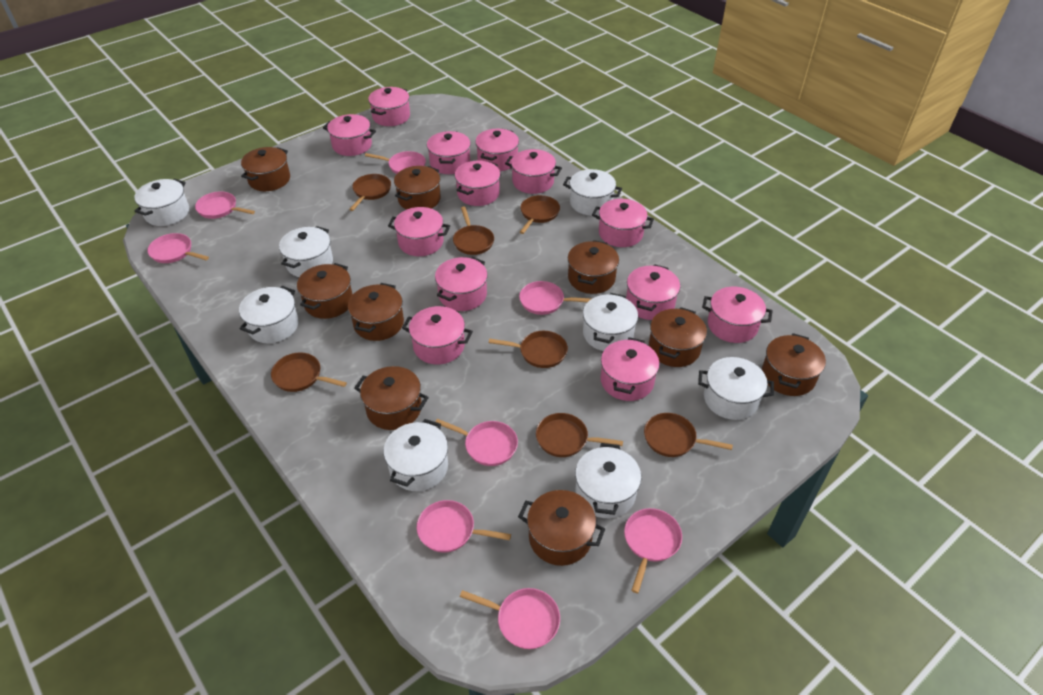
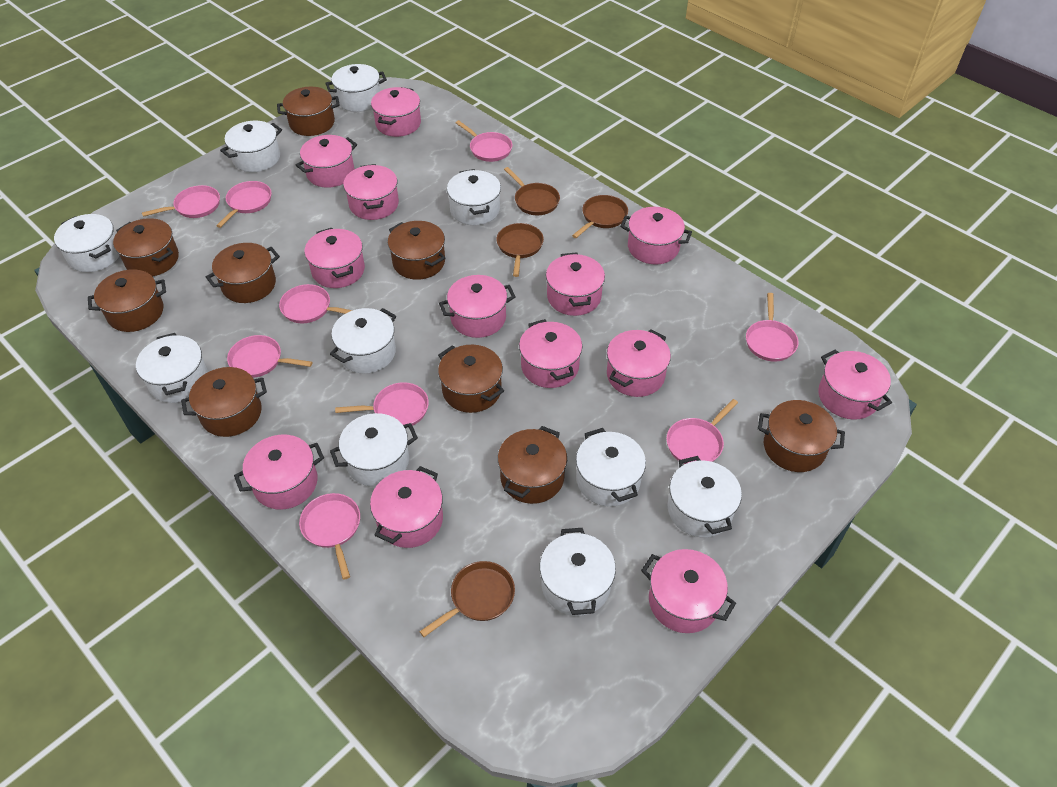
brown pan: [271,353,347,392] [349,174,391,211] [453,207,494,255] [489,331,568,368] [520,195,560,234] [536,413,623,457] [644,413,733,457] = 7 -> [419,561,515,637] [497,223,544,277] [504,167,560,215] [572,195,628,238] = 4
pink pan: [148,233,209,263] [195,191,255,219] [365,151,426,174] [417,500,511,553] [435,419,518,466] [460,588,560,649] [519,281,592,315] [624,508,682,593] = 8 -> [142,185,220,218] [216,181,271,228] [227,335,312,378] [279,284,353,323] [299,493,360,580] [335,382,429,426] [456,120,512,162] [667,399,738,464] [746,293,799,362] = 9
white pot: [134,179,189,226] [239,286,299,343] [279,226,333,277] [384,419,448,491] [563,169,622,216] [575,443,641,518] [583,293,638,351] [698,357,774,420] = 8 -> [54,214,120,272] [136,333,208,403] [220,121,282,172] [325,64,387,112] [330,308,396,374] [330,413,418,487] [447,169,501,225] [540,528,616,616] [576,428,646,507] [668,456,742,537] = 10

